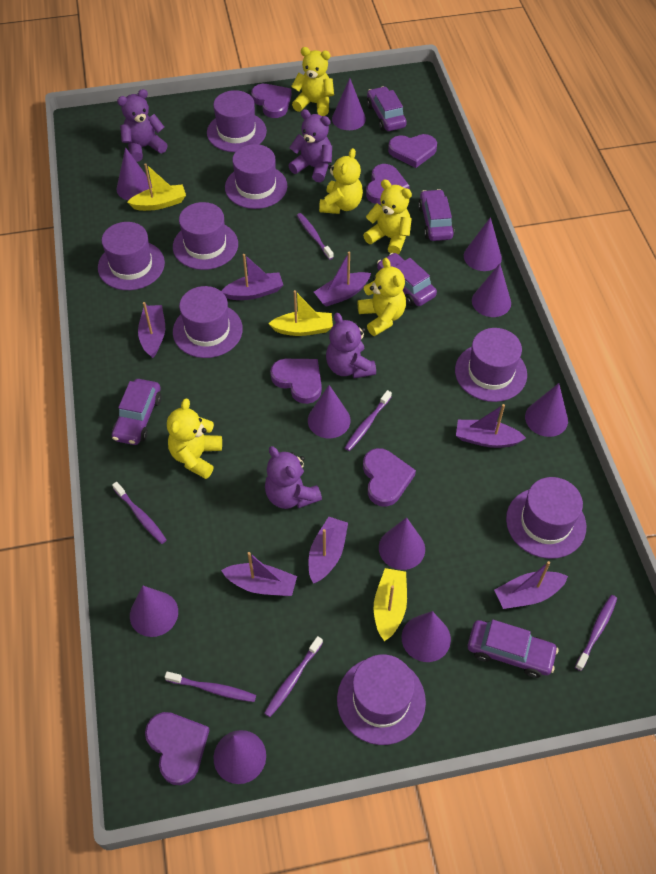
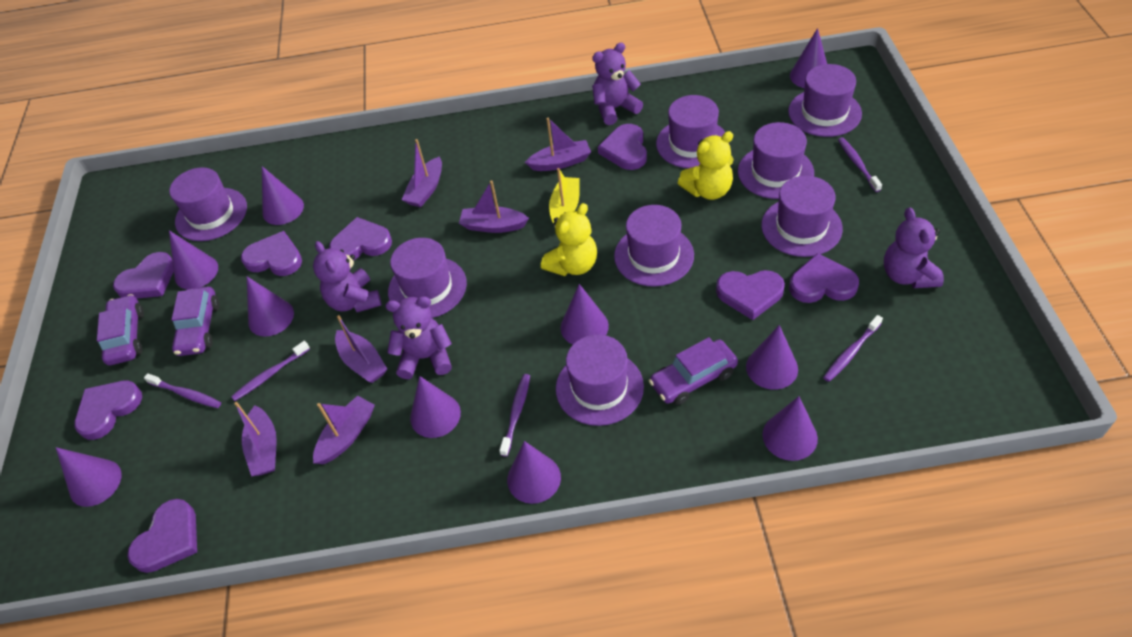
purple boat: [138,302,165,358] [221,254,283,300] [221,552,297,596] [309,517,348,584] [314,252,371,307] [456,404,526,448] [494,561,568,609] = 7 -> [234,402,277,476] [313,396,375,464] [335,315,387,383] [402,139,442,207] [459,180,529,233] [525,118,591,171] = 6
purple car: [112,379,162,445] [367,86,407,131] [377,253,437,306] [418,189,455,241] [468,620,559,678] = 5 -> [97,294,144,365] [171,287,219,356] [649,337,738,405] = 3
purple heart: [145,712,209,785] [251,84,292,118] [270,359,322,404] [363,448,416,507] [366,164,410,204] [388,134,437,168] = 6 -> [74,381,142,440] [113,252,174,299] [127,499,197,573] [241,231,302,276] [329,217,392,260] [598,124,647,170] [716,270,785,320] [789,253,859,303] = 8
purple toothbrush: [112,482,167,544] [165,671,256,702] [264,636,323,717] [297,213,334,260] [345,390,392,451] [575,595,617,671] = 6 -> [144,373,221,408] [231,341,310,401] [499,374,530,457] [823,315,883,382] [838,137,882,192] = 5
yellow boat: [127,163,186,211] [268,290,333,336] [374,568,407,641] = 3 -> [549,168,580,225] = 1
yellow teddy bear: [167,398,222,479] [291,47,334,116] [319,148,363,214] [358,258,406,336] [363,179,412,254] = 5 -> [541,203,597,276] [678,131,734,200] = 2

